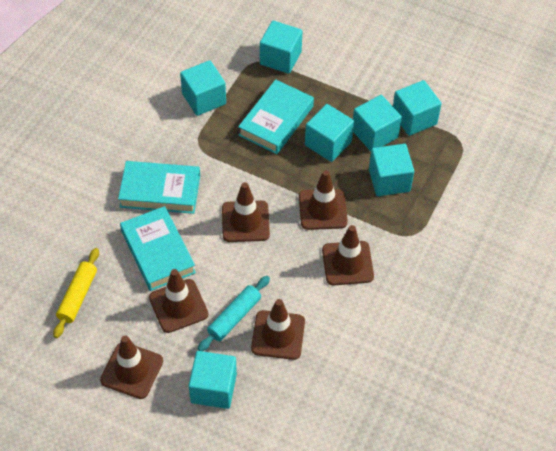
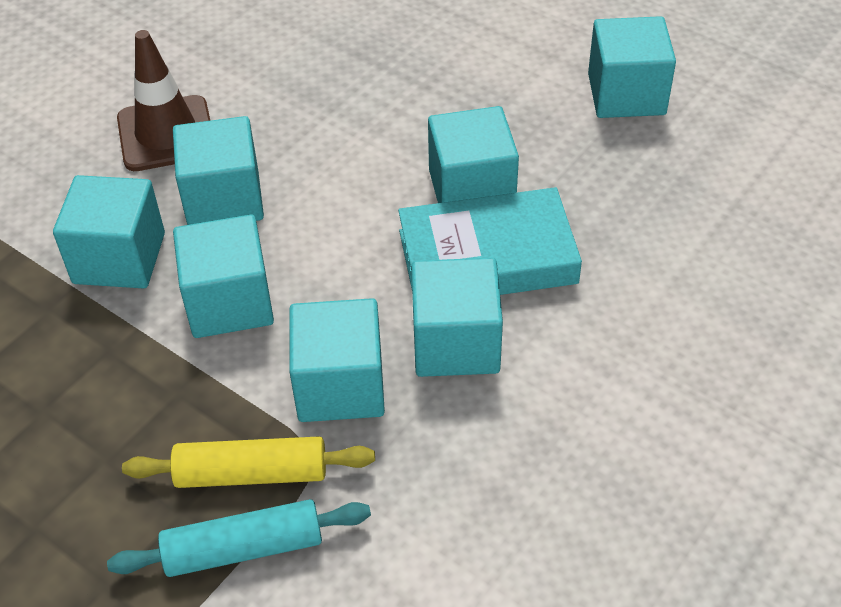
brown traffic cone: [100,335,163,399] [149,269,208,333] [222,182,270,242] [251,299,305,360] [299,170,348,230] [322,225,374,285] = 6 -> [117,30,211,171] = 1
turquoise book: [118,161,200,214] [120,206,196,291] [238,79,314,154] = 3 -> [398,187,582,295] = 1

